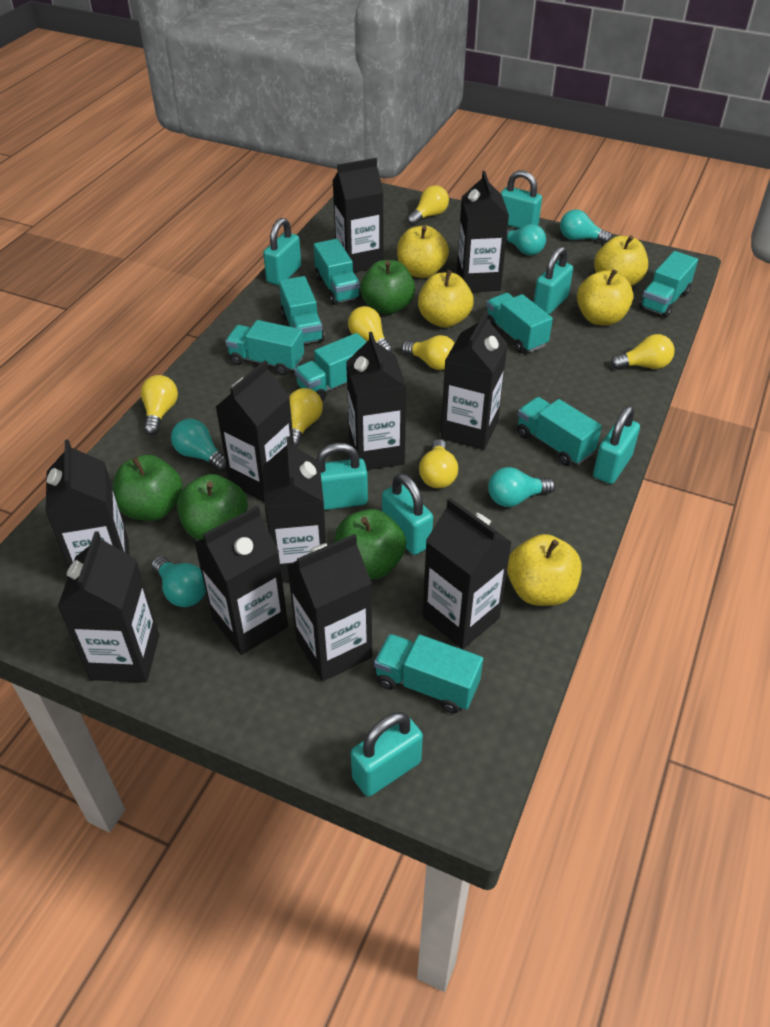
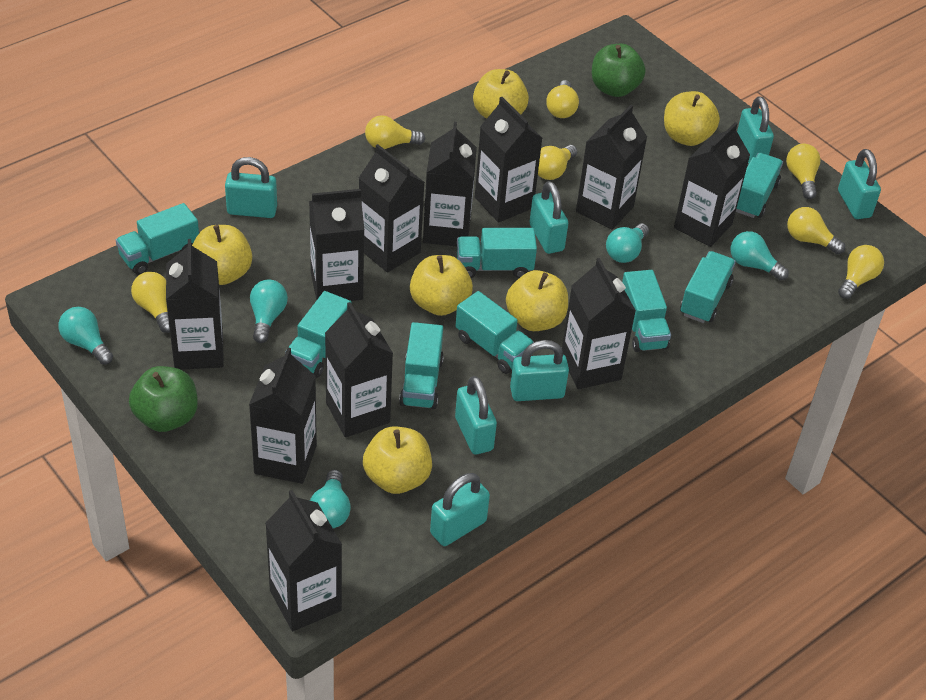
green apple: [113,455,183,521] [177,474,248,540] [335,509,406,579] [360,260,415,314] = 4 -> [129,366,198,432] [592,44,646,97] = 2
yellow apple: [397,225,449,278] [418,270,474,328] [507,534,582,606] [577,269,634,326] [594,235,648,286] = 5 -> [192,225,252,285] [363,426,432,494] [410,255,473,316] [473,69,529,119] [506,270,568,331] [664,91,720,146] = 6

